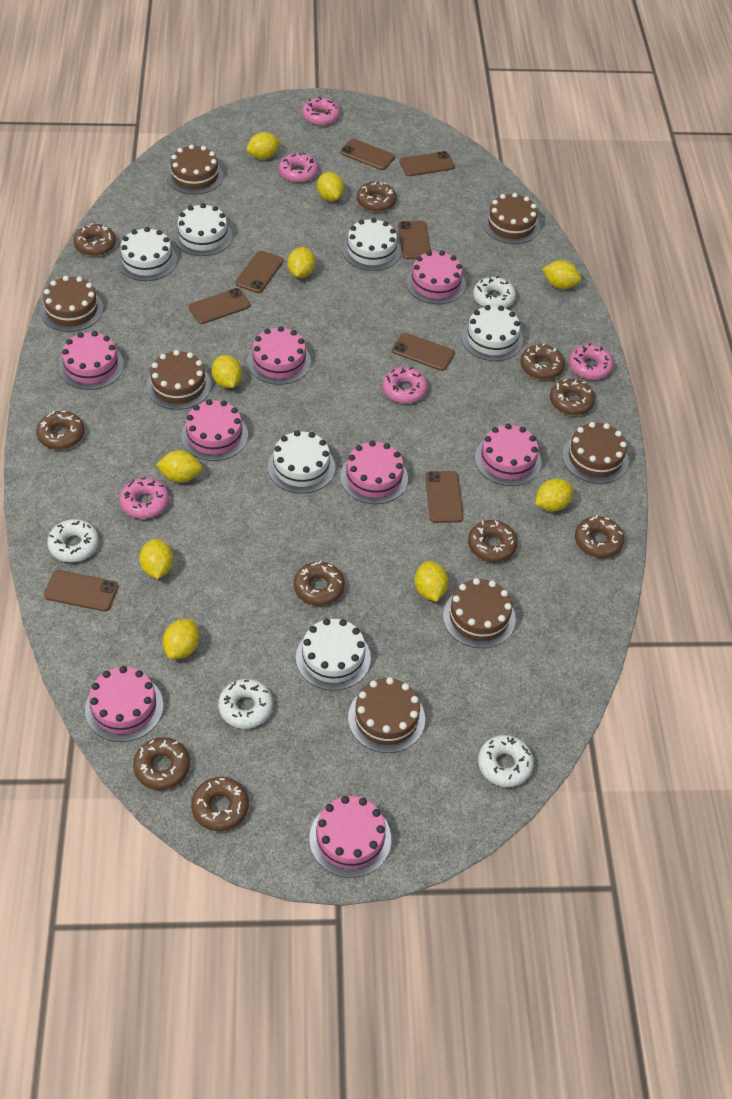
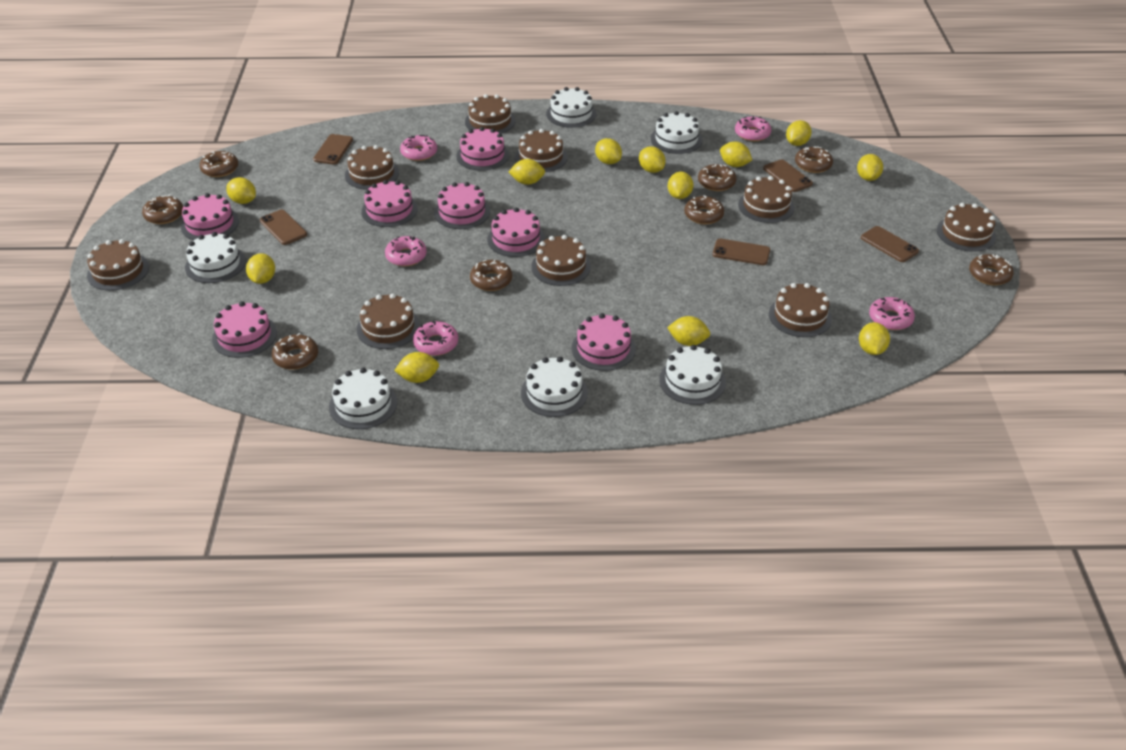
brown cake: [40,276,104,332] [146,350,211,410] [167,144,223,195] [348,677,425,753] [443,578,516,648] [483,193,540,244] [562,422,629,484] = 7 -> [87,239,149,291] [345,145,399,190] [357,293,420,349] [465,94,515,134] [515,129,567,172] [531,235,591,286] [738,176,794,223] [769,283,832,337] [937,203,996,252] = 9
brown donut: [36,411,85,450] [73,223,116,256] [133,737,190,790] [191,777,249,831] [294,561,345,606] [357,181,397,212] [468,520,518,562] [520,343,565,380] [550,379,595,415] [575,515,624,558] = 10 -> [142,195,183,224] [199,151,238,177] [272,333,318,370] [470,260,512,291] [684,195,724,224] [698,164,736,191] [795,146,833,173] [969,254,1014,285] = 8
brown phone: [44,570,119,612] [189,288,251,324] [235,250,284,293] [340,139,395,170] [392,333,455,371] [398,221,431,259] [399,151,455,176] [425,471,464,523] = 8 -> [260,210,307,245] [313,134,353,165] [713,239,770,265] [763,159,813,192] [861,226,919,262] = 5
pink cake: [59,331,124,390] [85,666,164,742] [181,399,248,461] [248,326,311,385] [309,796,391,878] [340,441,408,504] [406,251,466,304] [475,424,541,486] = 8 -> [181,193,239,240] [212,301,277,358] [361,180,418,227] [434,182,490,229] [456,127,509,171] [487,208,545,257] [571,313,636,371] = 7
white donut: [47,519,99,562] [218,679,273,729] [473,276,516,308] [478,735,534,787] = 4 -> none = 0
yellow lemon: [139,539,174,579] [156,450,202,483] [163,619,199,659] [211,355,242,388] [247,132,281,159] [287,247,315,278] [317,172,344,201] [414,561,449,602] [535,479,573,512] [542,260,581,289] = 10 -> [226,177,256,204] [246,253,275,284] [394,352,439,383] [509,159,545,185] [595,138,622,164] [639,146,666,173] [667,316,710,346] [668,172,694,199] [720,142,752,167] [786,120,812,146] [857,154,883,181] [859,322,890,355] = 12

